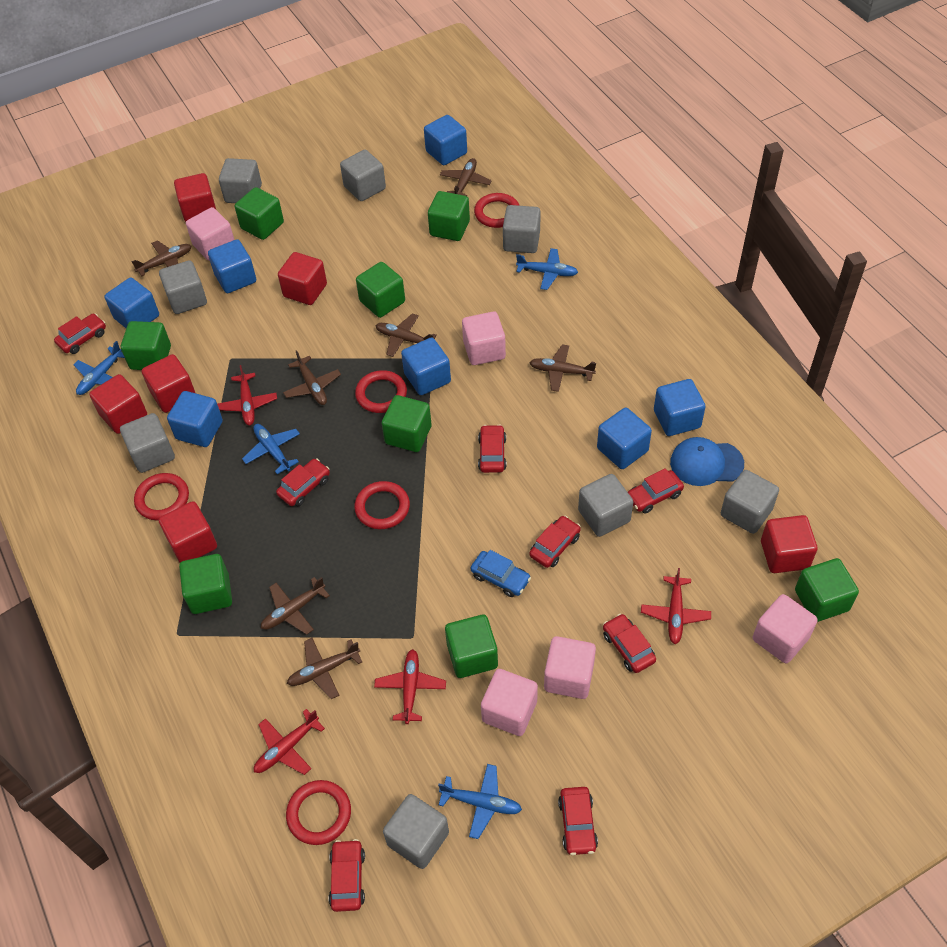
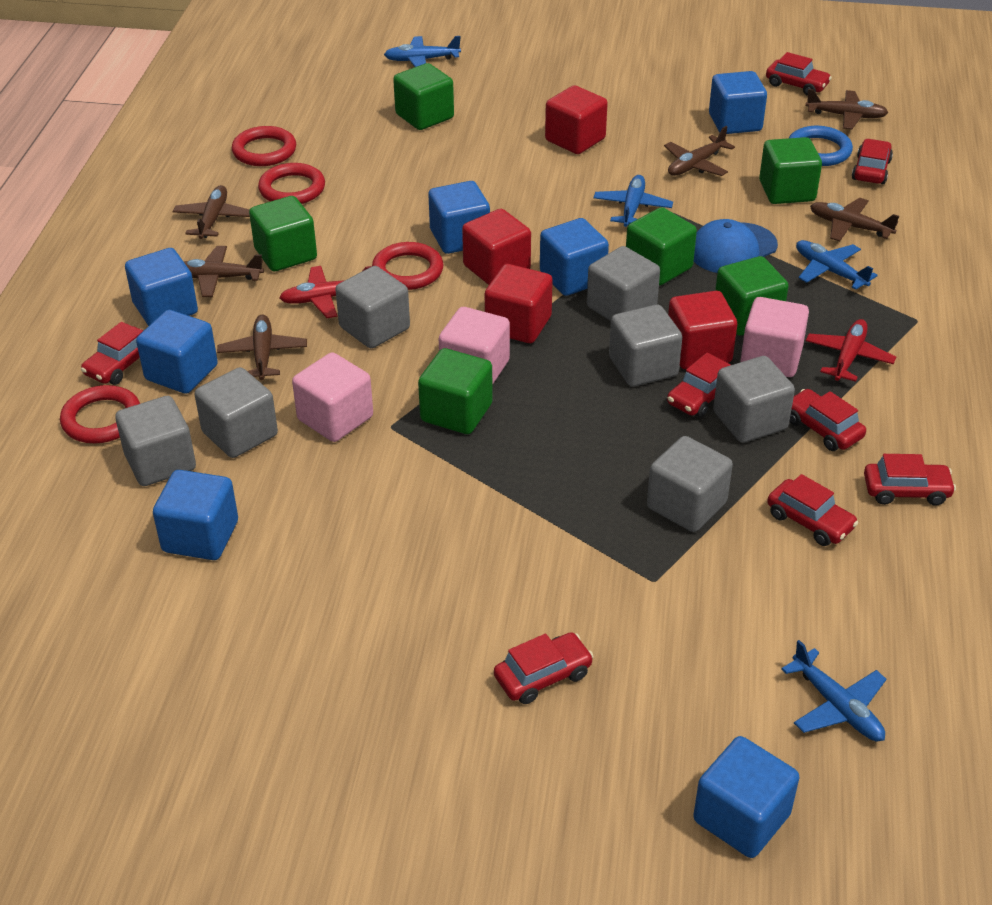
blue car: [471,550,531,597] = 1 -> none = 0
blue ring: none = 0 -> [789,126,853,166] = 1
brown plane: [131,240,191,276] [261,577,330,635] [283,350,341,405] [287,638,362,699] [375,313,437,357] [440,158,492,196] [529,345,596,392] = 7 -> [173,185,250,239] [184,246,264,297] [217,314,307,380] [664,126,735,176] [805,89,888,129] [810,198,899,241] = 6
green cube: [121,321,171,370] [179,554,232,614] [235,187,284,240] [356,262,405,318] [381,395,432,452] [428,191,470,241] [445,615,498,678] [795,558,859,622] = 8 -> [249,196,317,271] [393,63,454,130] [418,348,493,434] [626,207,697,286] [715,256,789,336] [759,137,822,204] = 6
grey cube: [120,413,175,473] [159,260,207,314] [219,158,262,203] [340,150,386,201] [383,794,449,869] [503,205,541,253] [578,474,633,537] [721,470,779,534] = 8 -> [115,396,196,486] [194,367,278,458] [336,266,410,348] [587,246,660,321] [609,305,682,387] [647,436,733,532] [713,356,795,443] = 7
pink cube: [186,207,234,261] [462,311,506,365] [481,669,538,736] [544,636,596,699] [753,594,818,663] = 5 -> [292,352,373,442] [439,307,510,385] [740,297,809,377] = 3
red cube: [89,374,147,434] [142,354,195,413] [159,501,217,563] [174,173,216,222] [278,252,327,305] [761,515,818,573] = 6 -> [462,209,531,285] [485,264,553,343] [545,85,608,154] [668,291,737,369] = 4
red plane: [217,365,277,426] [254,709,325,775] [374,649,446,724] [641,568,711,644] = 4 -> [279,266,372,318] [806,319,896,382] = 2
red ring: [134,473,189,520] [286,780,351,845] [354,481,410,529] [355,370,407,413] [474,193,520,228] = 5 -> [60,385,140,443] [232,126,296,166] [258,163,325,204] [372,242,443,290] = 4

